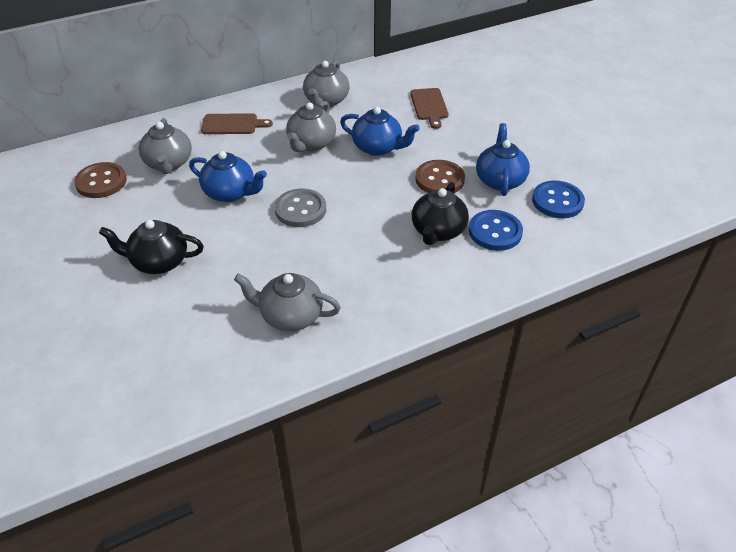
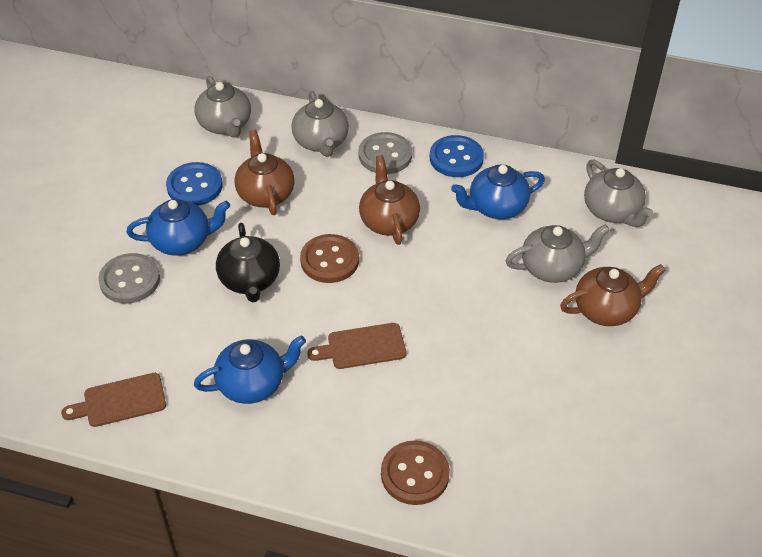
black teapot: [99,220,204,274] [412,182,469,245] = 2 -> [216,223,280,303] = 1
brown teapot: none = 0 -> [235,130,295,215] [359,155,420,245] [560,264,666,326] = 3
grey button: [275,189,326,227] = 1 -> [98,253,160,304] [358,132,412,174] = 2

